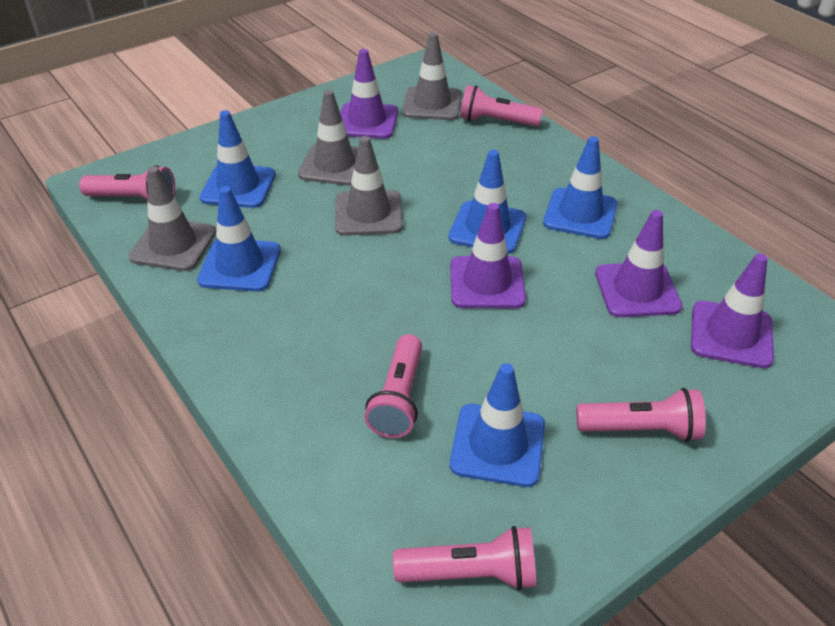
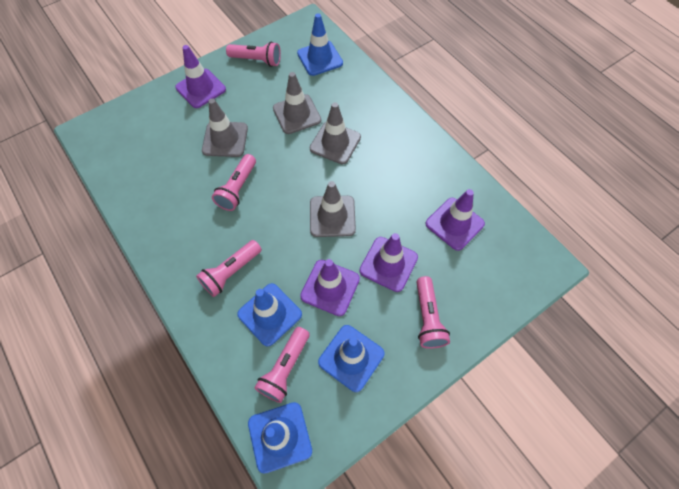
blue traffic cone: [197,186,281,292] [200,110,276,208] [448,150,526,254] [450,363,545,487] [543,136,618,239] = 5 -> [237,283,302,347] [248,402,312,474] [297,13,343,76] [318,325,385,392] = 4

